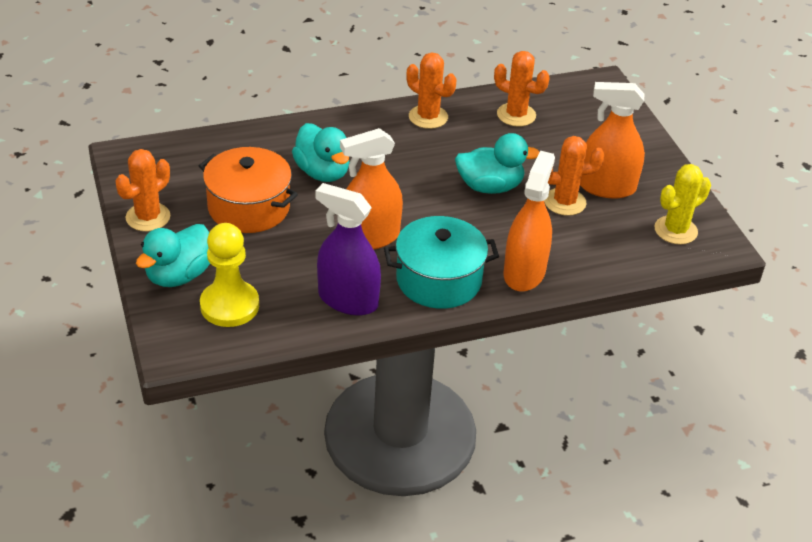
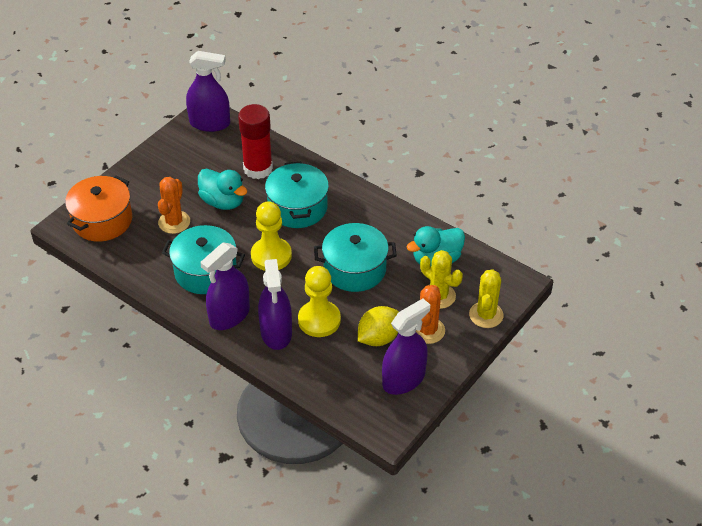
orange cactus: [115,149,170,231] [406,52,457,129] [494,51,550,127] [544,136,605,216] = 4 -> [158,177,190,234] [416,285,445,344] = 2
orange spray bottle: [340,128,403,250] [503,151,555,292] [580,82,645,198] = 3 -> none = 0
purple spray bottle: [315,183,381,316] = 1 -> [186,51,230,132] [200,242,250,330] [258,259,292,350] [382,299,430,395] = 4
red glue stick: none = 0 -> [238,104,273,179] = 1
turquoise duck: [136,224,210,287] [292,123,349,182] [455,133,539,194] = 3 -> [198,169,247,210] [407,226,465,266] = 2
turquoise pot: [384,216,499,309] = 1 -> [162,225,245,294] [265,162,329,228] [314,223,397,292] = 3
yellow cactus: [654,164,711,245] = 1 -> [420,250,463,309] [469,269,504,328] = 2
yellow lemon: none = 0 -> [358,306,399,346] = 1
yellow pawn: [200,223,259,327] = 1 -> [251,201,292,271] [298,266,341,337] = 2

